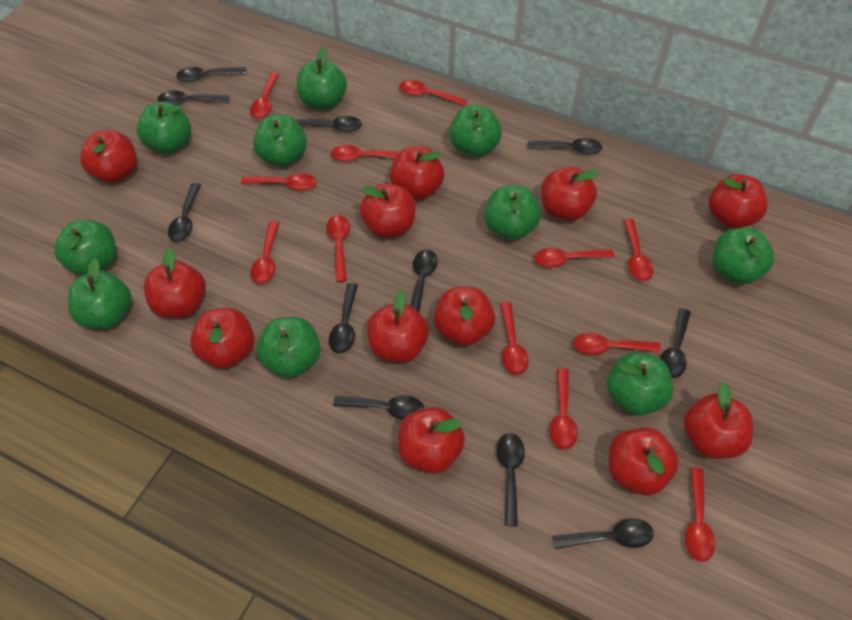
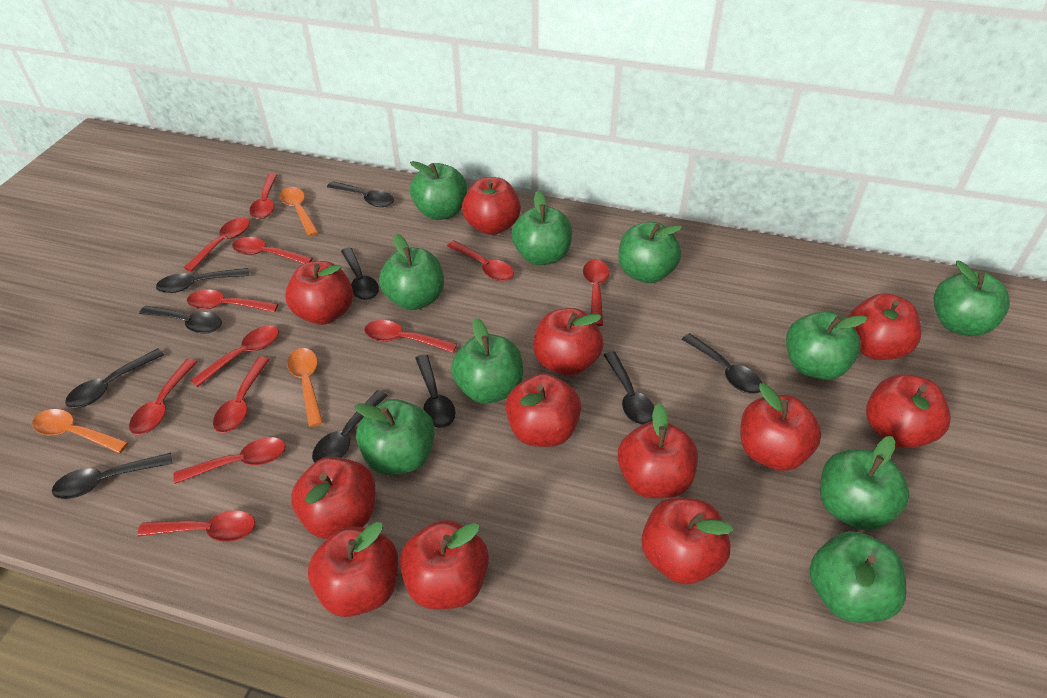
black spoon: [157,90,230,105] [168,183,201,242] [176,67,247,82] [296,116,362,132] [329,283,358,353] [333,395,424,420] [410,250,438,312] [496,433,525,526] [528,138,602,155] [553,518,654,549] [660,308,691,378] = 11 -> [52,453,172,499] [65,348,164,408] [139,306,222,334] [156,268,249,293] [312,390,388,463] [327,181,394,207] [341,247,379,300] [415,354,455,428] [604,352,654,425] [682,333,762,394] = 10
orange spoon: none = 0 -> [32,409,129,453] [280,187,319,236] [287,348,323,427] = 3

